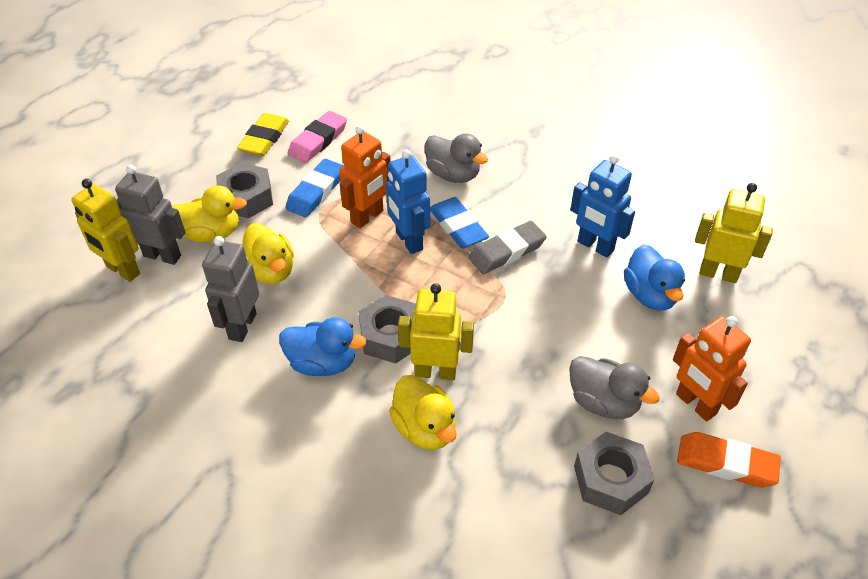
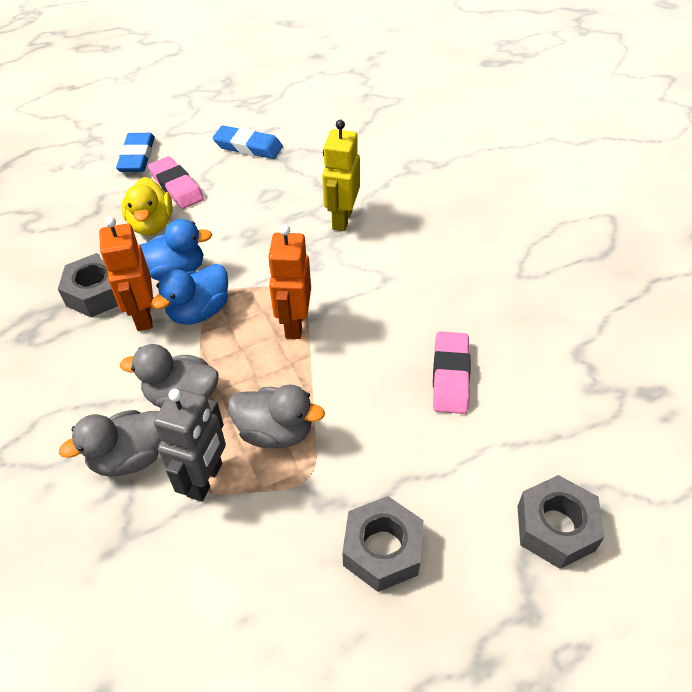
blue robot: [386,149,430,254] [570,154,635,258] = 2 -> none = 0
grey duck: [425,133,488,183] [569,356,660,419] = 2 -> [59,410,161,477] [120,344,218,408] [228,385,325,448] = 3
grey eraser: [468,221,547,274] = 1 -> none = 0
grey robot: [115,165,186,265] [202,236,259,342] = 2 -> [153,388,226,502] = 1
orange eraser: [677,432,781,487] = 1 -> none = 0
pink eraser: [288,111,347,163] = 1 -> [148,156,204,209] [433,331,470,414] = 2
yellow duck: [172,185,247,242] [242,223,294,284] [389,375,457,450] = 3 -> [122,177,173,235] = 1
yellow eraser: [237,113,290,156] = 1 -> none = 0
yellow robot: [71,179,140,282] [398,283,474,380] [695,183,773,283] = 3 -> [322,120,360,231] = 1

